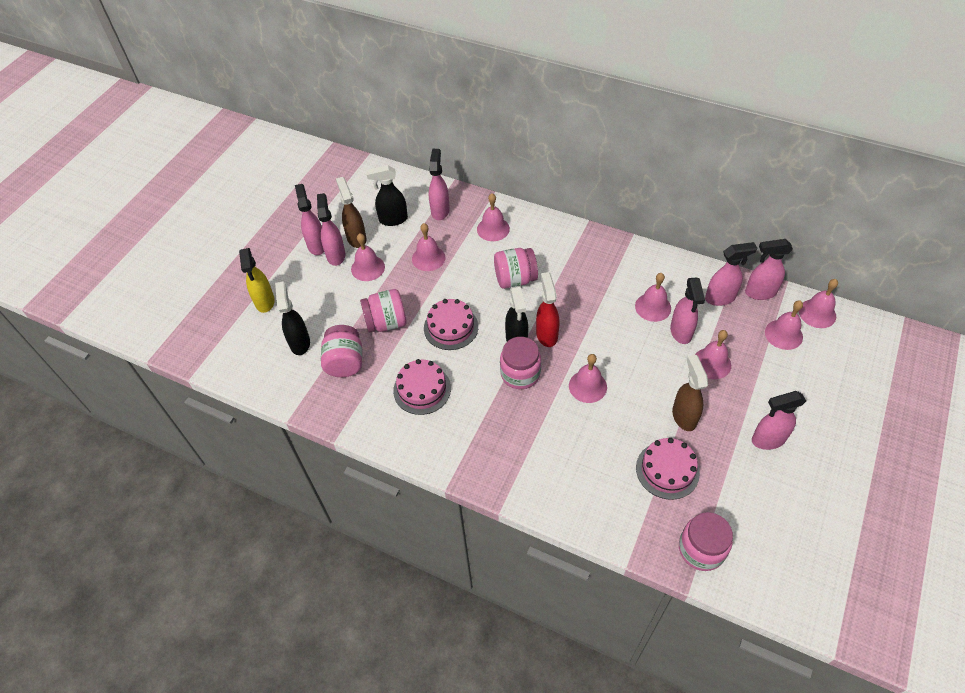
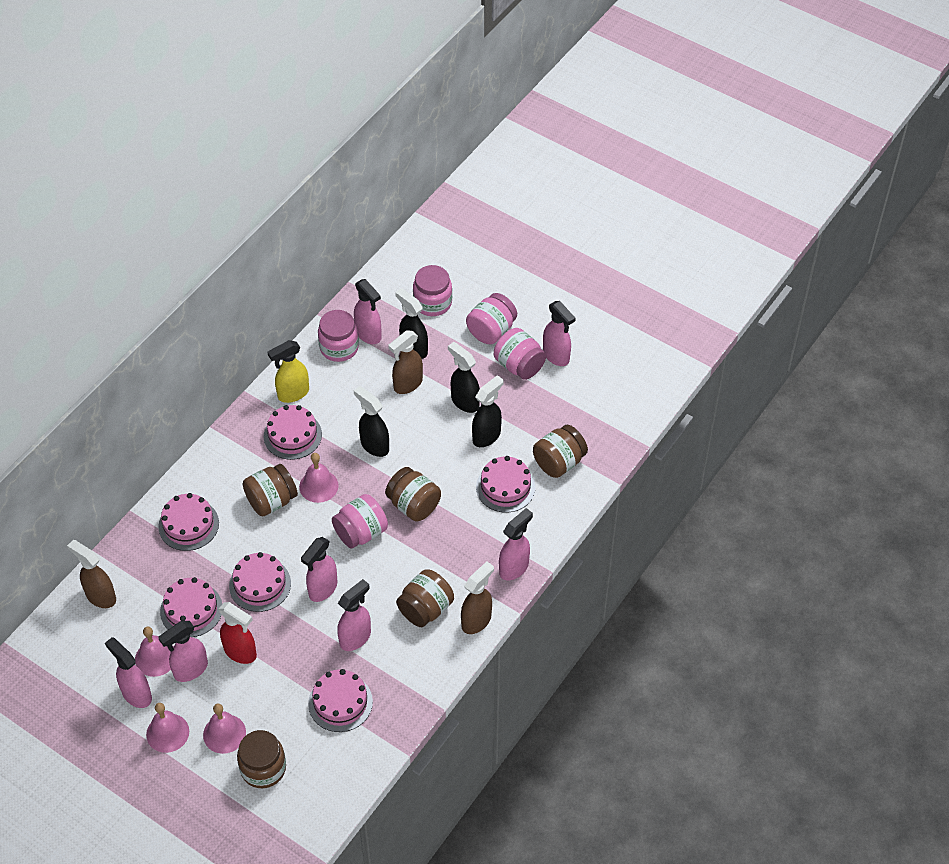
black spray bottle: [275,281,310,355] [366,165,408,226] [505,286,528,341] = 3 -> [354,386,389,457] [395,288,428,359] [448,342,480,413] [472,375,504,447] = 4
brown jar: none = 0 -> [237,730,286,788] [243,464,298,516] [385,467,441,521] [396,569,454,627] [533,425,588,478] = 5
brown spray bottle: [336,177,367,248] [672,355,708,431] = 2 -> [67,540,116,608] [388,330,423,394] [461,562,494,634] = 3
pink bell: [351,233,385,281] [412,223,445,271] [477,193,510,241] [569,354,607,403] [635,273,671,322] [695,330,731,379] [765,300,803,350] [799,279,838,328] = 8 -> [135,627,174,677] [146,703,189,753] [203,703,246,754] [299,453,339,503] = 4
pink cake: [393,359,451,415] [424,299,478,350] [636,438,700,500] = 3 -> [158,493,219,551] [160,577,222,637] [229,552,291,612] [264,405,322,460] [308,669,373,732] [476,456,535,512] = 6

